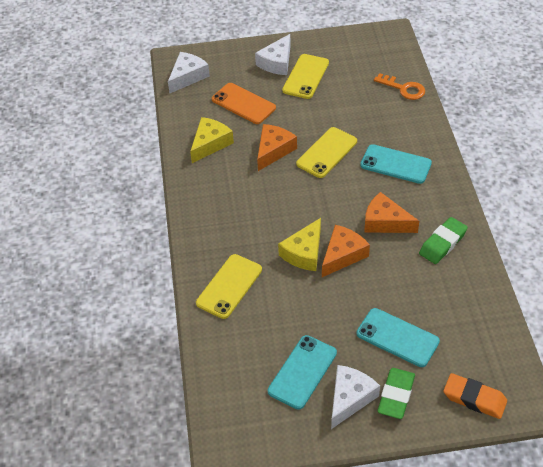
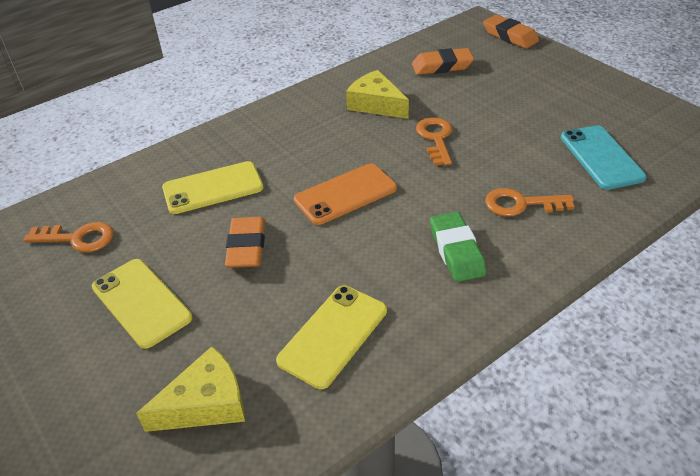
green eraser: [378,368,415,419] [419,217,468,264] = 2 -> [430,212,486,282] = 1
orange cheese: [257,124,297,171] [322,225,370,277] [364,192,419,233] = 3 -> none = 0
orange eraser: [444,373,507,419] = 1 -> [225,217,265,268] [412,48,474,75] [483,15,539,49] = 3
orange key: [374,73,425,100] = 1 -> [24,222,114,252] [416,117,452,166] [485,188,575,217] = 3
turquoise phone: [268,335,337,410] [357,308,440,367] [360,144,432,184] = 3 -> [561,125,647,190] = 1
white cheese: [168,52,210,93] [255,34,291,75] [331,365,380,429] = 3 -> none = 0

